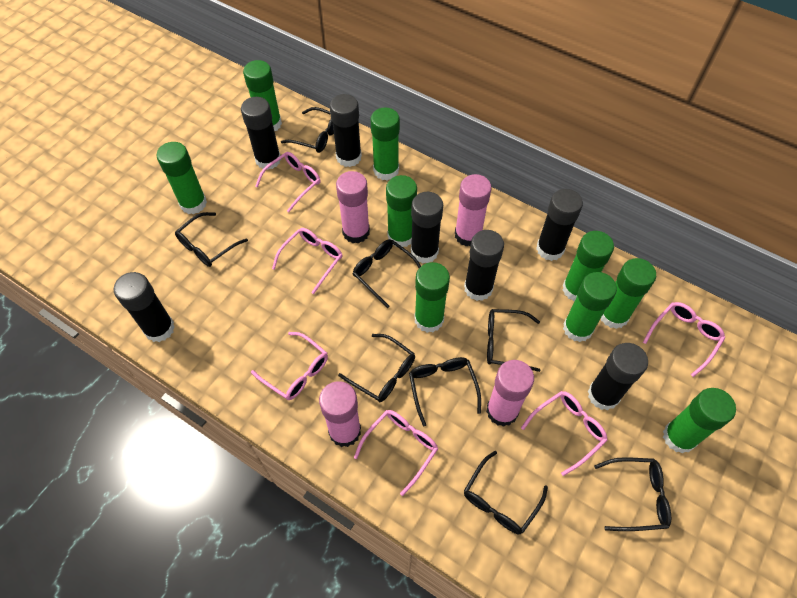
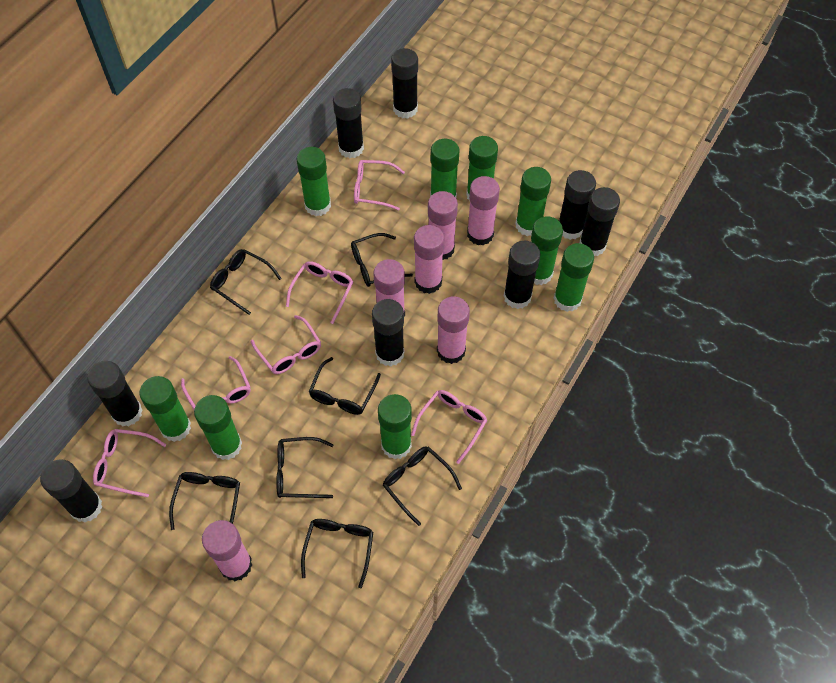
black glasses: [175,212,248,267] [281,107,334,153] [338,334,415,402] [353,239,421,308] [409,357,481,426] [464,451,548,535] [487,309,541,372] [594,457,671,531] = 8 -> [169,472,240,530] [210,249,282,315] [276,437,334,498] [301,519,373,588] [309,357,381,415] [351,233,413,287] [383,447,462,526] = 7
black glue stick: [114,272,175,342] [241,97,281,170] [330,94,362,167] [411,192,443,264] [464,230,504,301] [536,189,583,261] [588,343,648,410] = 7 -> [40,459,102,523] [87,361,143,426] [333,88,364,158] [372,299,404,366] [391,48,418,119] [503,241,540,309] [559,170,596,240] [579,187,620,256] = 8
pink glue stick: [319,381,361,447] [336,171,370,243] [455,174,492,246] [486,360,534,427] = 4 -> [202,520,252,581] [373,259,405,317] [414,225,444,294] [428,191,458,260] [437,296,470,364] [467,176,500,245] = 6

